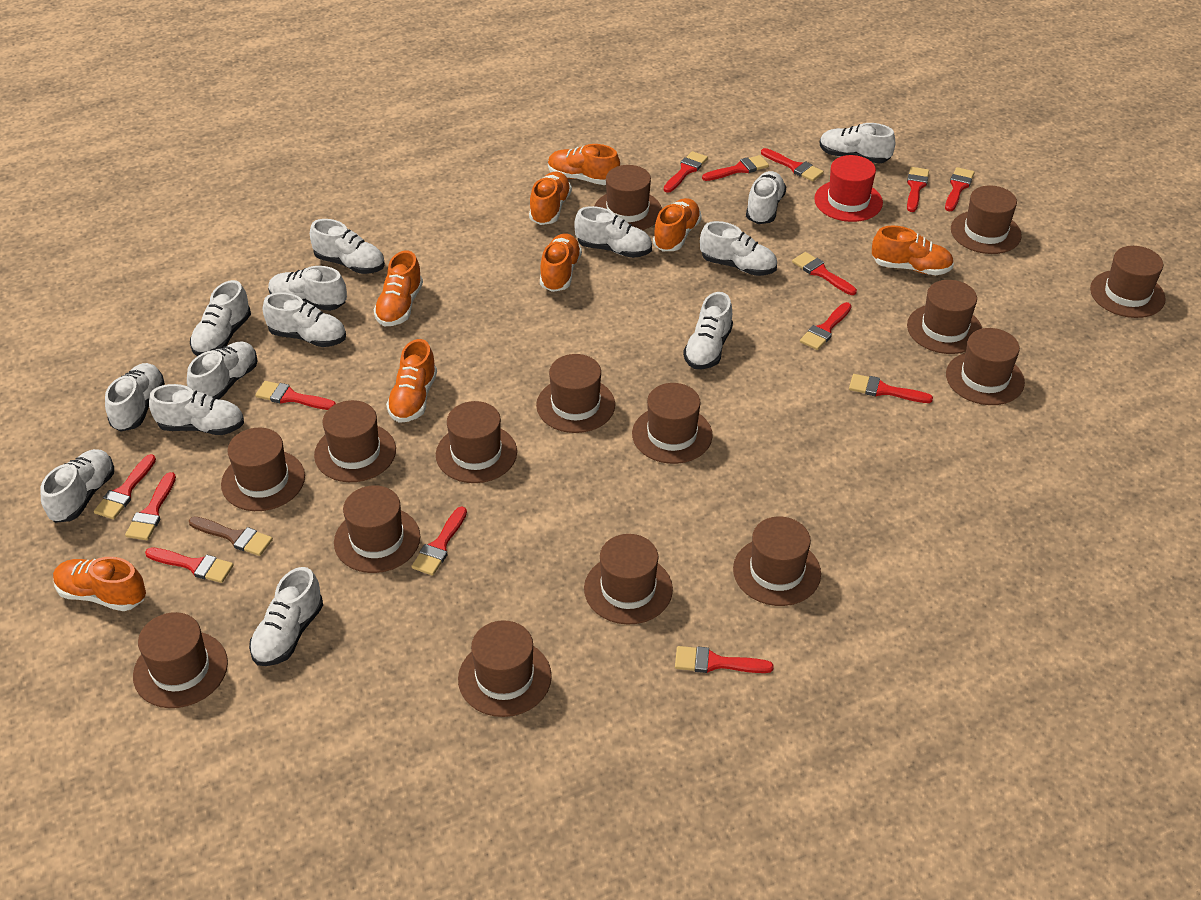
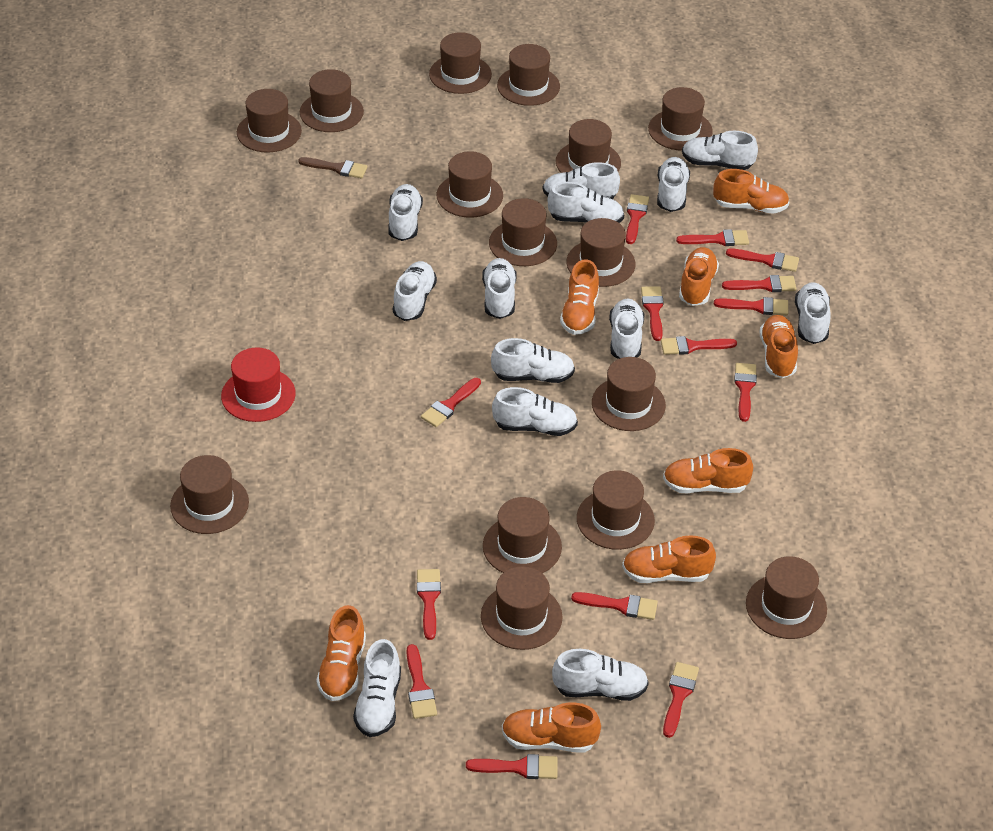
white shoe: [41,449,114,523] [105,363,165,432] [149,384,244,435] [187,341,258,399] [190,280,251,356] [249,567,323,666] [263,292,346,347] [268,266,347,311] [310,219,385,274] [574,206,652,258] [683,292,733,369] [700,221,777,276] [746,171,786,224] [820,123,895,163] = 14 -> [353,639,401,737] [389,184,423,241] [393,261,437,321] [482,258,516,319] [491,338,575,383] [492,387,578,436] [542,162,620,199] [548,182,624,223] [552,649,649,701] [609,299,644,359] [657,157,690,212] [682,131,758,170] [795,282,831,344] = 13

